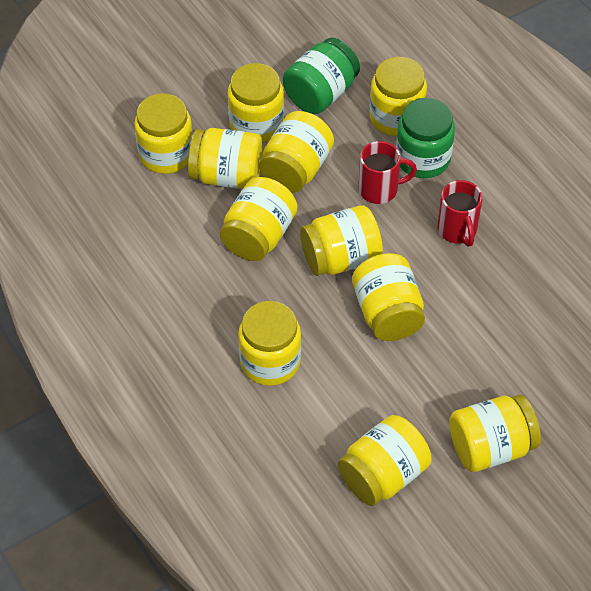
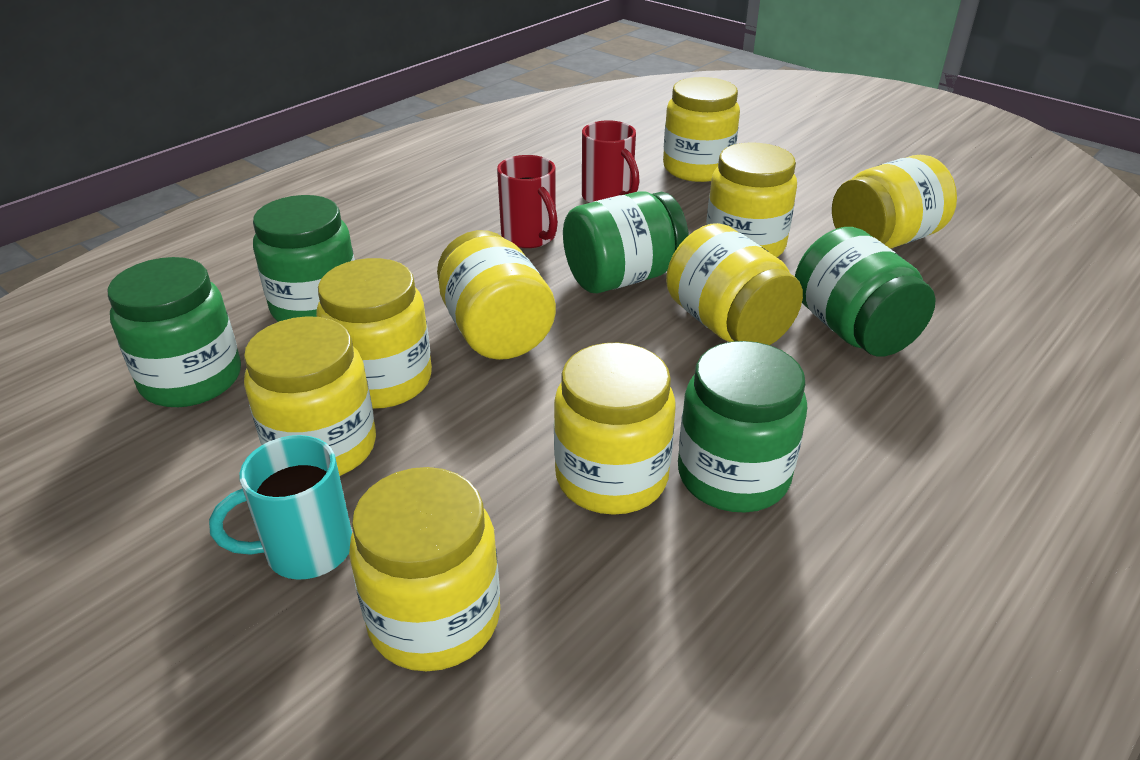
green jar: [283,38,360,114] [396,98,455,178] = 2 -> [108,257,241,407] [253,195,355,322] [563,191,689,293] [678,341,807,513] [795,227,936,357] = 5
turquoise mug: none = 0 -> [209,435,352,580] = 1
yellow jar: [134,93,193,174] [188,128,263,189] [220,177,297,261] [228,63,284,142] [238,301,301,386] [259,111,334,193] [300,205,383,276] [338,415,432,506] [352,253,425,341] [369,57,427,136] [449,395,541,472] = 11 -> [244,316,376,476] [316,258,432,409] [349,467,500,671] [437,230,556,360] [554,343,676,515] [663,77,740,182] [666,223,803,345] [706,142,797,257] [832,155,957,249] = 9

